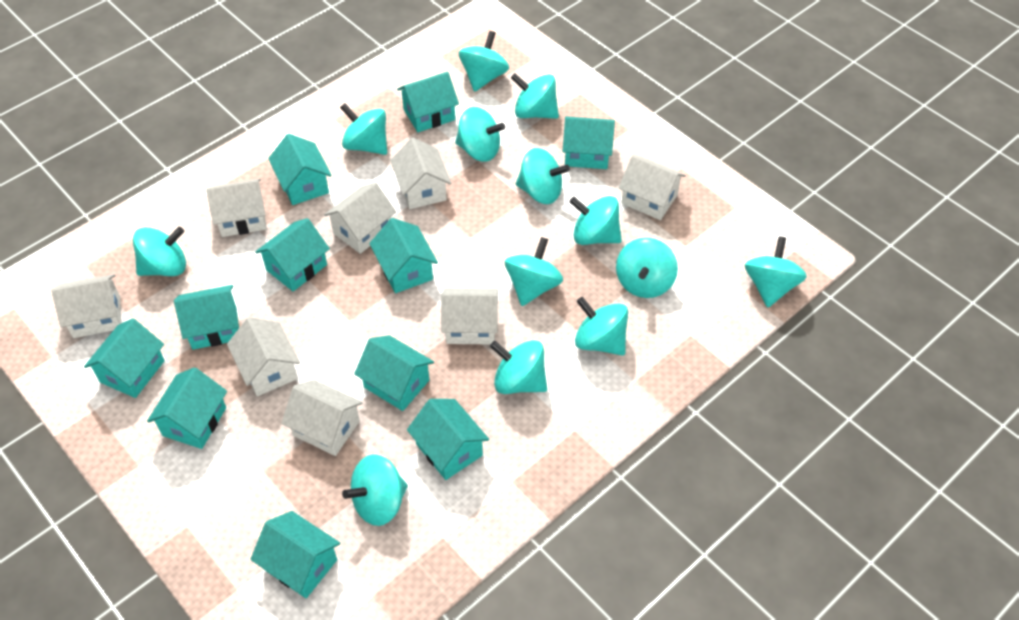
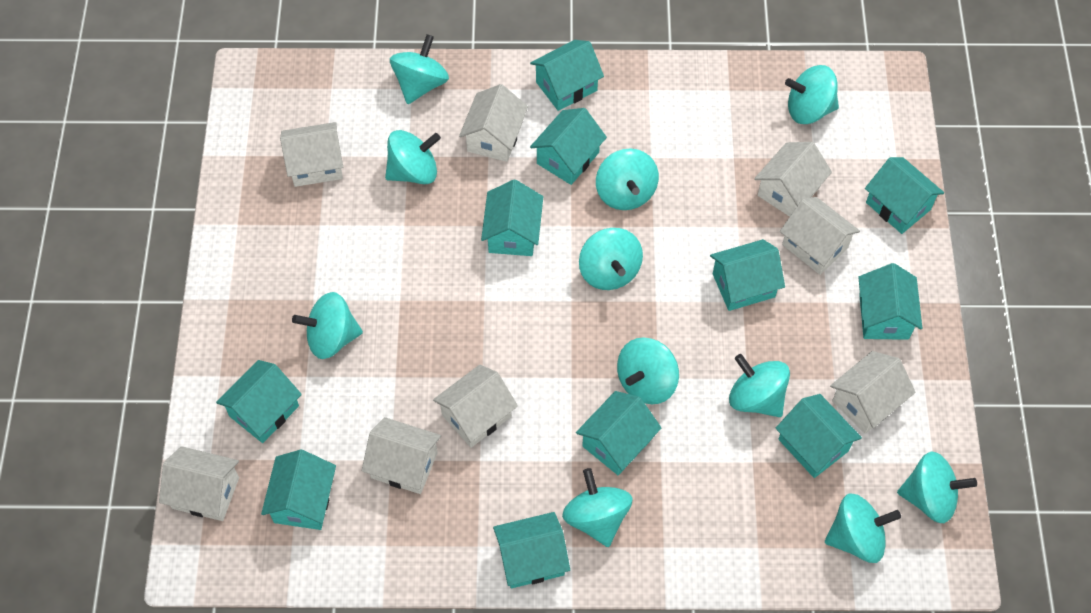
turquoise spinning top: [133,227,186,276] [340,103,387,155] [342,454,408,526] [455,107,505,162] [459,31,509,92] [490,340,547,394] [505,237,563,306] [511,73,559,119] [516,148,570,204] [569,196,622,245] [575,297,628,356] [616,238,678,298] [745,236,807,307] = 13 -> [292,292,363,359] [385,130,441,184] [390,34,449,104] [562,468,633,547] [579,228,643,290] [596,148,659,210] [617,337,679,404] [729,354,790,417] [785,65,839,124] [825,493,901,563] [897,451,977,523] = 11

